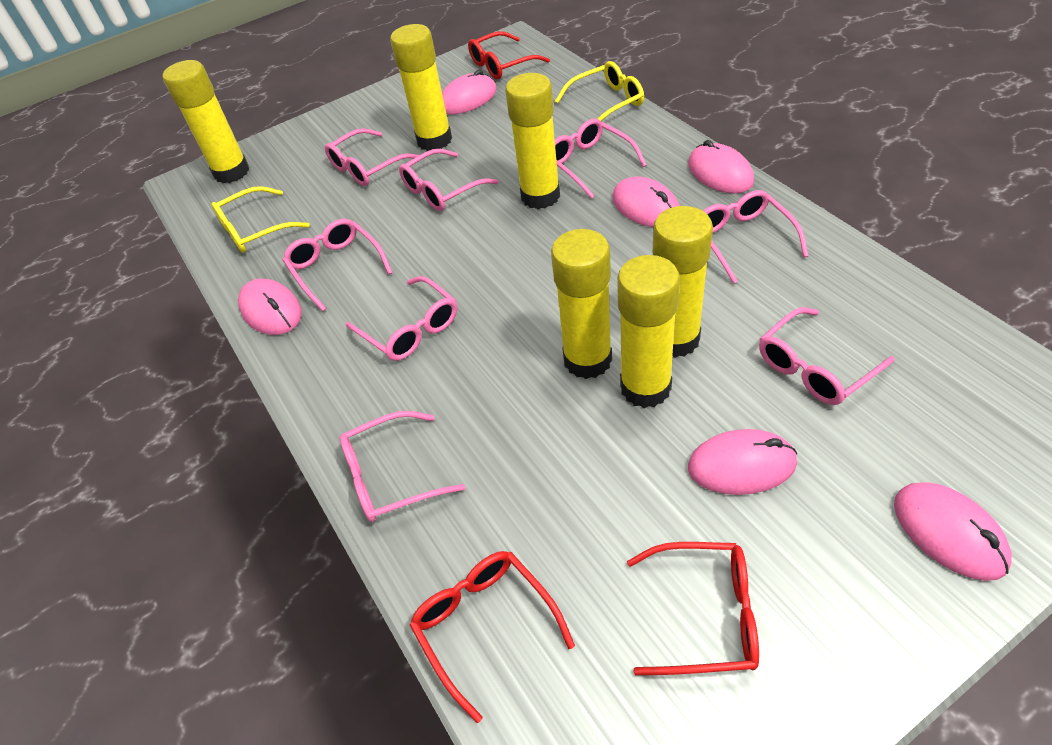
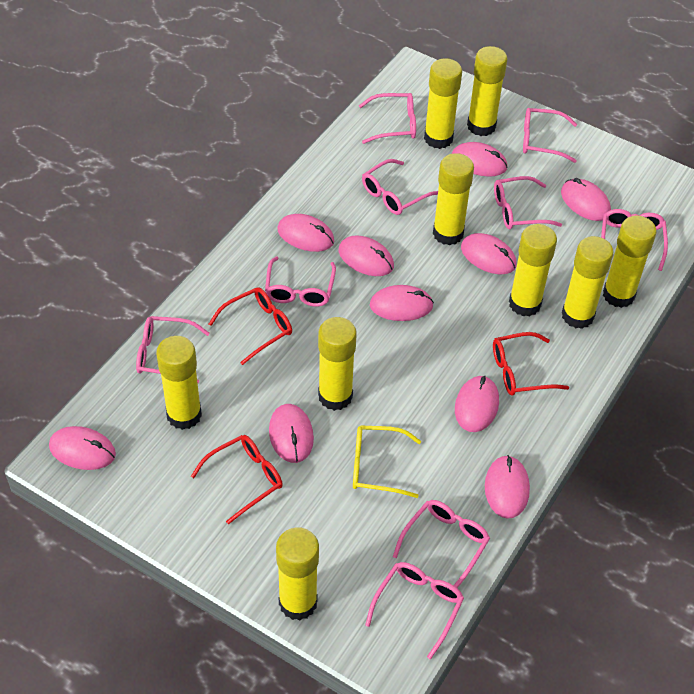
pink glasses: [283,219,393,312] [325,128,419,186] [340,411,465,522] [346,276,457,361] [399,149,499,211] [555,119,646,199] [703,190,808,284] [759,307,895,405] = 8 -> [136,316,210,383] [265,257,336,307] [359,93,416,144] [362,159,438,215] [365,562,464,659] [393,500,490,588] [494,176,562,229] [523,108,577,163] [601,209,668,271] = 9
pink mouse: [238,279,302,335] [442,70,497,114] [612,177,680,227] [688,140,754,194] [688,429,797,495] [894,482,1012,581] = 6 -> [49,426,116,470] [269,404,314,463] [277,214,335,252] [339,235,394,276] [370,285,434,321] [452,142,508,177] [455,375,499,432] [461,233,516,274] [485,455,530,519] [561,178,611,221] = 10
yellow glasses: [211,186,310,253] [555,61,644,121] = 2 -> [353,425,421,498] = 1
yellow glue stick: [163,60,249,183] [390,24,452,151] [505,73,560,209] [551,229,612,379] [617,255,680,408] [653,206,713,358] = 6 -> [156,336,202,430] [276,527,319,621] [318,317,357,411] [424,58,462,149] [433,153,474,245] [467,46,507,136] [509,224,557,317] [562,236,613,329] [603,215,657,308] = 9

